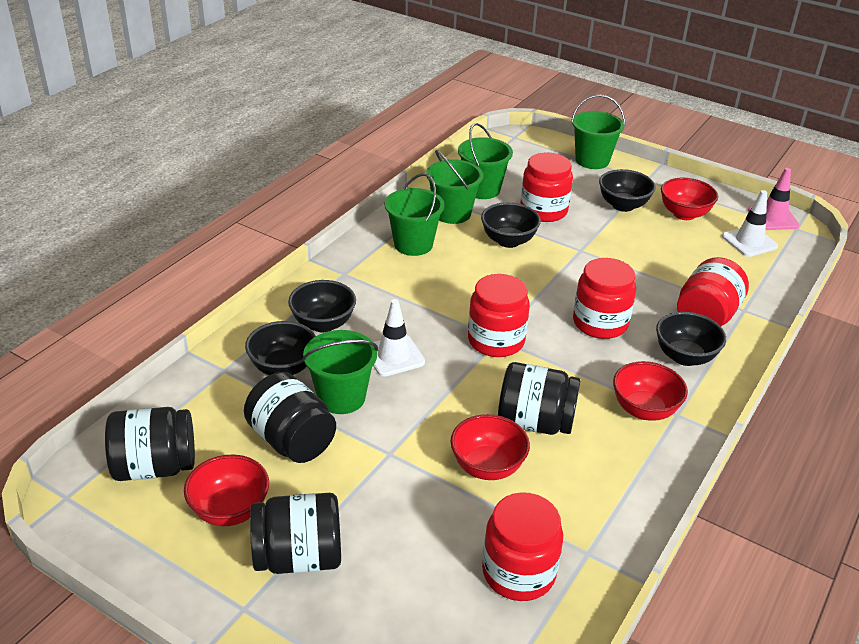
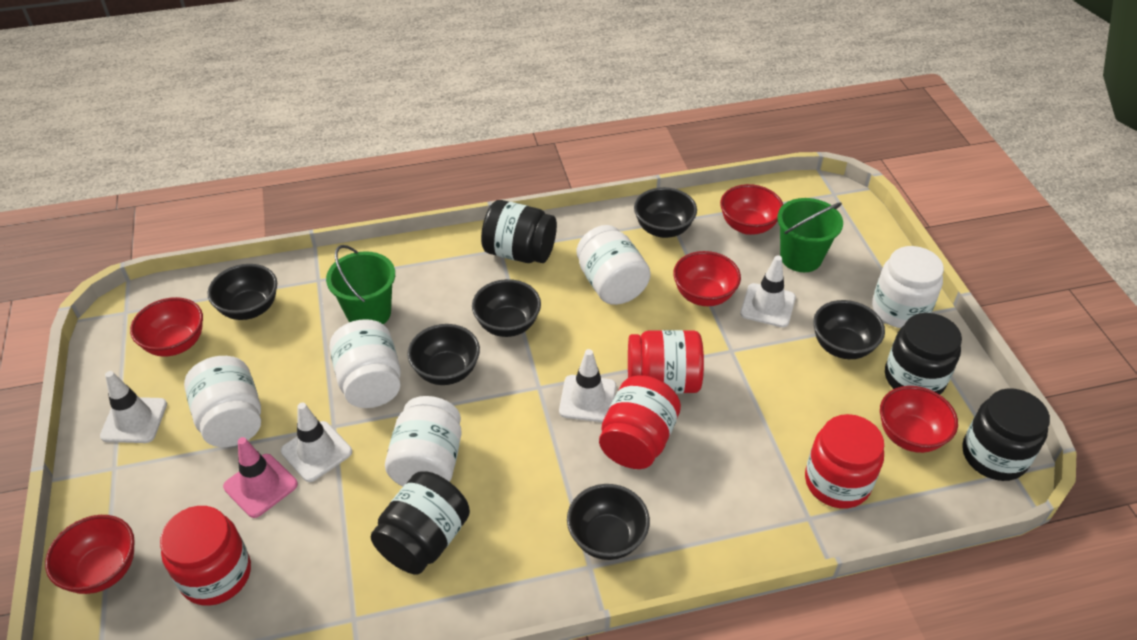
black bowl: [245,321,316,375] [288,280,356,332] [481,202,541,248] [599,169,656,212] [656,312,726,366] = 5 -> [207,264,277,320] [407,324,480,385] [472,279,541,337] [567,484,650,560] [634,187,697,238] [813,300,885,359] = 6
green bucket: [302,330,378,414] [385,173,445,256] [426,150,483,224] [458,123,513,199] [571,95,625,169] = 5 -> [326,245,395,324] [777,198,843,272] = 2
red bowl: [184,455,269,526] [451,414,530,480] [613,361,688,421] [661,178,718,220] = 4 -> [45,515,135,594] [130,297,203,357] [673,251,741,306] [720,184,783,235] [880,386,958,453] = 5
red jar: [468,274,530,357] [482,492,563,601] [520,153,573,222] [573,258,636,339] [677,257,749,327] = 5 -> [160,506,251,606] [599,376,681,469] [628,330,704,393] [805,414,884,508] = 4
white jar: none = 0 -> [184,356,261,447] [329,319,401,408] [385,396,462,486] [577,225,651,305] [872,246,944,328] = 5
white traffic cone: [373,299,425,377] [722,190,778,257] = 2 -> [100,371,167,443] [281,403,352,482] [559,349,616,422] [740,255,796,327] = 4

